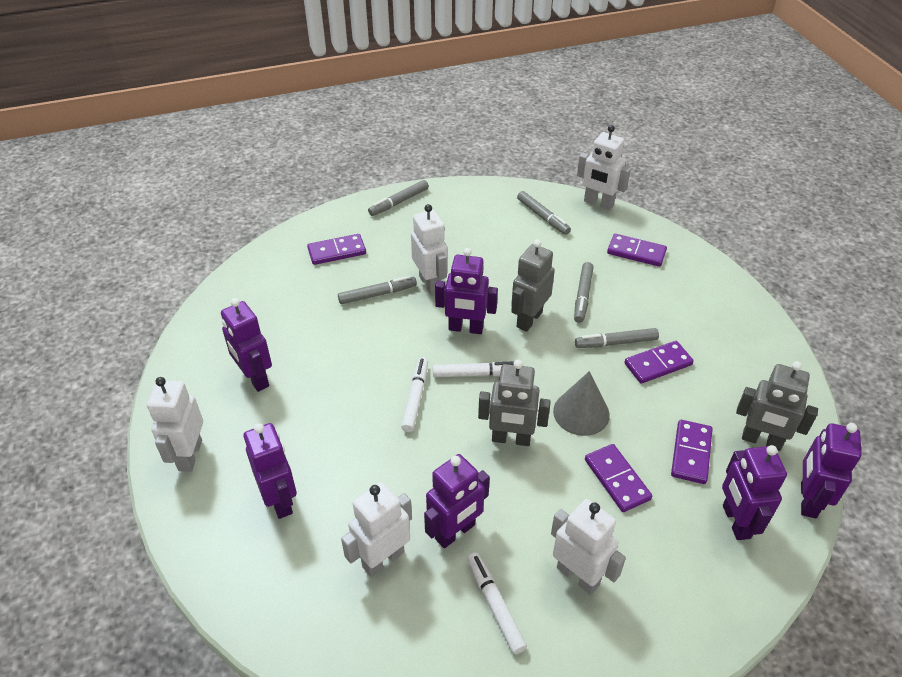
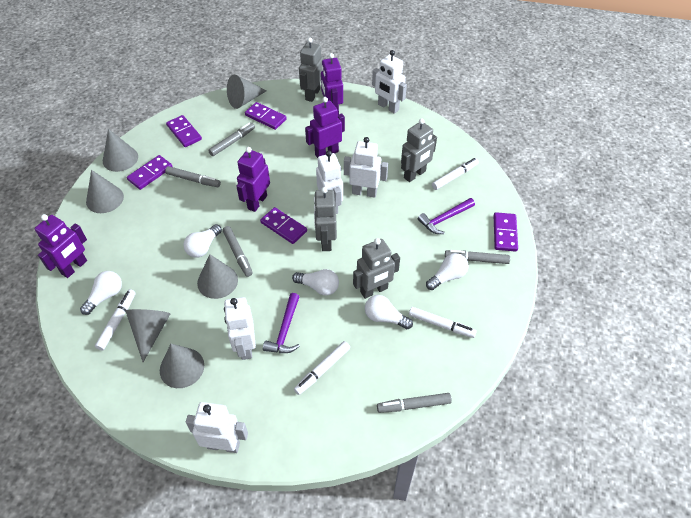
grey cone: [553,371,610,436] = 1 -> [86,170,124,213] [103,129,138,172] [126,309,170,362] [160,344,204,388] [197,254,238,299] [227,75,267,109] = 6
grey robot: [478,360,551,446] [511,239,555,332] [736,361,818,451] = 3 -> [299,37,324,102] [314,187,337,251] [353,238,400,299] [401,118,437,182] = 4
purple hammer: none = 0 -> [263,293,300,353] [418,198,475,234] = 2
purple robot: [221,298,272,392] [244,423,297,519] [424,454,490,548] [435,248,498,334] [722,445,787,540] [801,423,862,518] = 6 -> [35,214,87,278] [236,147,270,212] [305,97,345,158] [321,53,343,115] = 4
white light bulb: none = 0 -> [80,271,122,315] [183,224,222,258] [292,269,339,296] [365,295,413,329] [426,253,468,290] = 5
white marker: [401,357,428,432] [433,361,514,377] [467,552,527,654] = 3 -> [95,289,136,350] [294,341,350,395] [409,307,477,338] [432,158,479,190] = 4

